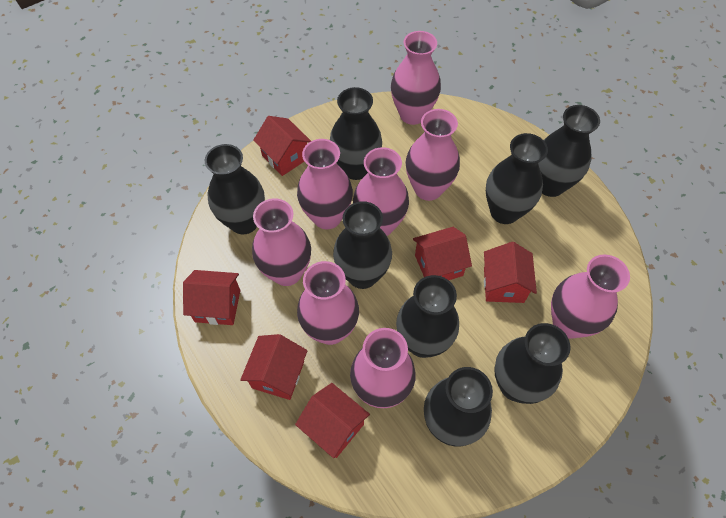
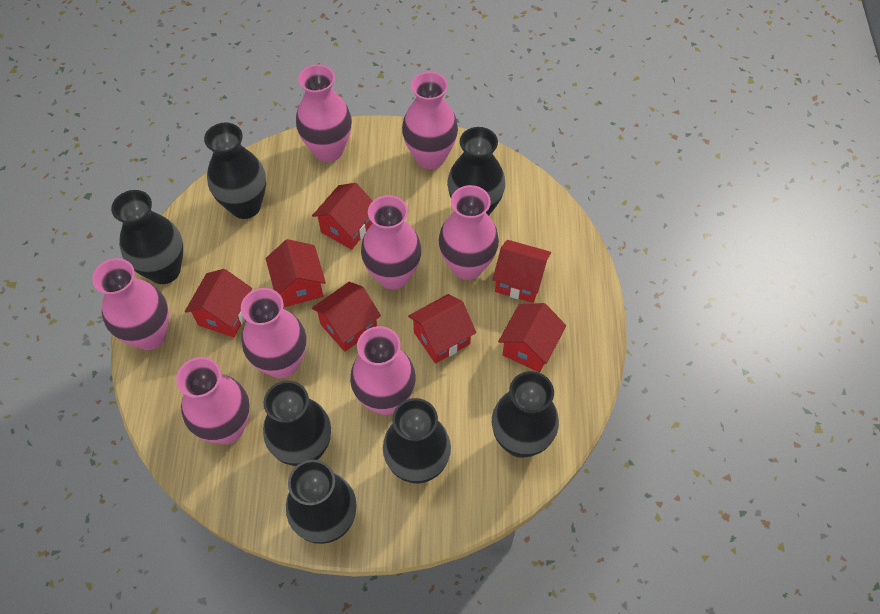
black vase: [205,144,265,235] [330,87,382,180] [333,201,392,289] [396,275,459,358] [424,367,493,447] [486,133,548,224] [494,323,571,404] [538,105,600,197] = 8 -> [111,190,183,284] [204,123,266,219] [263,381,331,466] [286,460,357,544] [383,398,451,484] [447,127,505,216] [492,371,559,458] = 7
red house: [183,270,240,325] [240,334,308,400] [253,116,311,176] [295,383,370,458] [413,227,472,280] [484,242,537,303] = 6 -> [185,269,252,337] [266,239,326,307] [312,183,373,250] [312,282,381,352] [408,294,476,364] [492,240,551,303] [498,303,566,372] = 7

